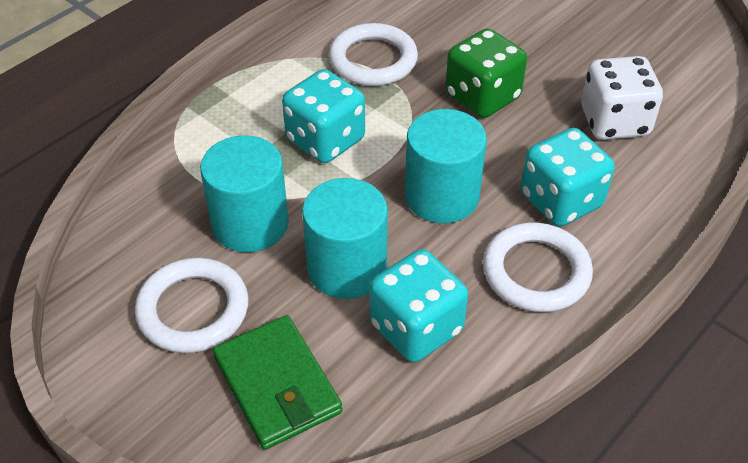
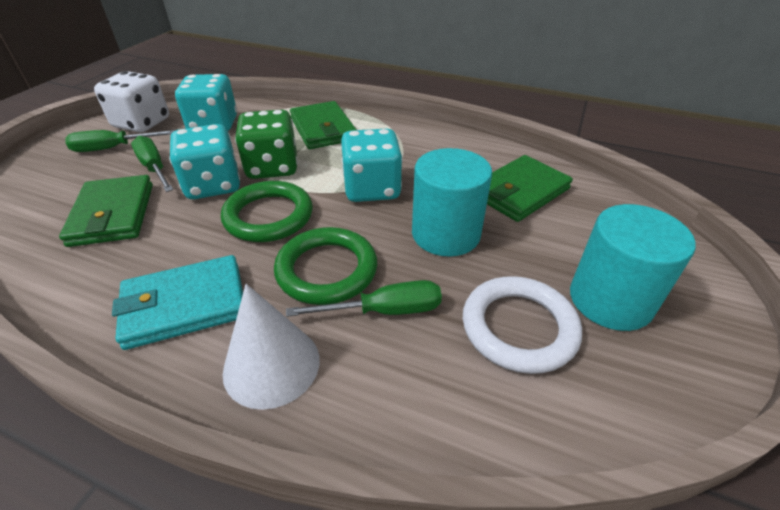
green ring: none = 0 -> [221,181,313,242] [274,227,377,305] = 2
green screwdriver: none = 0 -> [65,130,176,152] [131,136,173,192] [286,280,442,317] = 3
green wallet: [213,315,342,450] = 1 -> [59,175,153,247] [290,101,357,149] [487,155,573,222] = 3
turquoise cylinder: [200,135,289,252] [302,178,388,299] [405,109,487,223] = 3 -> [412,148,492,257] [570,204,695,331] = 2
turquoise wallet: none = 0 -> [112,255,243,350] = 1
white cone: none = 0 -> [223,284,319,410] = 1
white ring: [135,258,248,353] [329,23,418,86] [483,222,593,312] = 3 -> [463,276,582,374] = 1

